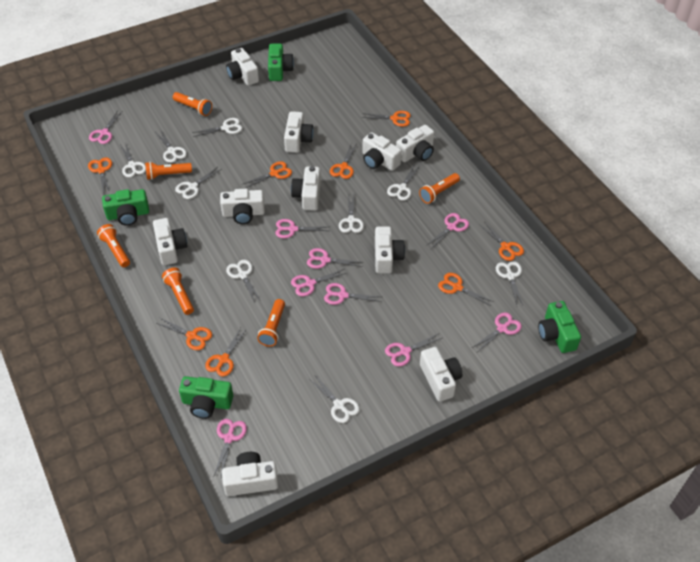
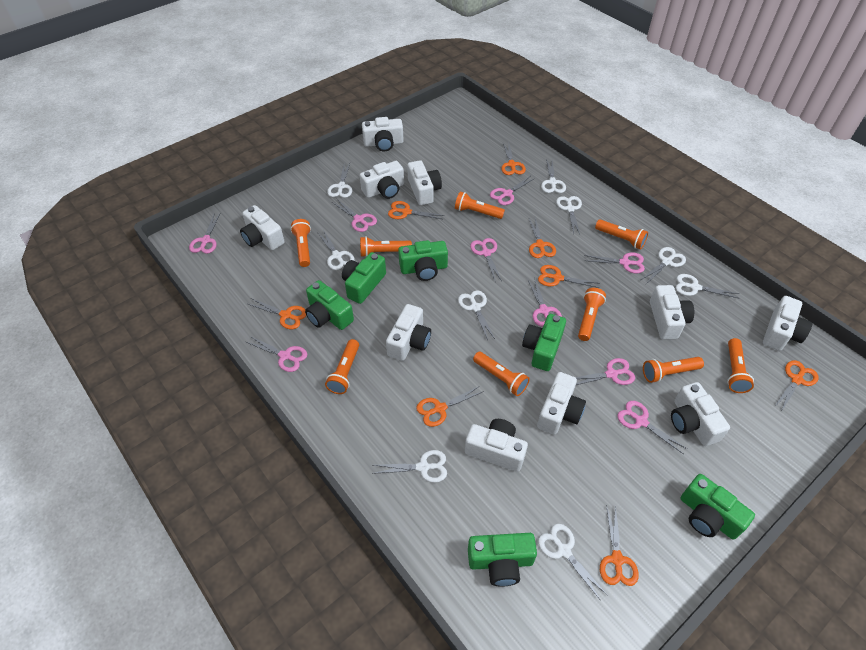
green camera: [102,189,149,226] [179,376,233,419] [268,44,294,81] [538,301,581,353] = 4 -> [305,280,354,330] [342,252,386,304] [398,240,448,281] [468,533,537,587] [522,314,566,371] [681,474,755,540] = 6
orange flashlight: [97,224,130,267] [145,162,192,180] [162,268,194,315] [173,92,212,116] [257,299,285,347] [419,173,460,204] = 6 -> [290,219,311,267] [325,339,359,394] [360,236,412,257] [455,192,505,219] [473,352,530,396] [578,288,606,341] [595,219,648,250] [643,357,704,383] [727,338,754,393] = 9

